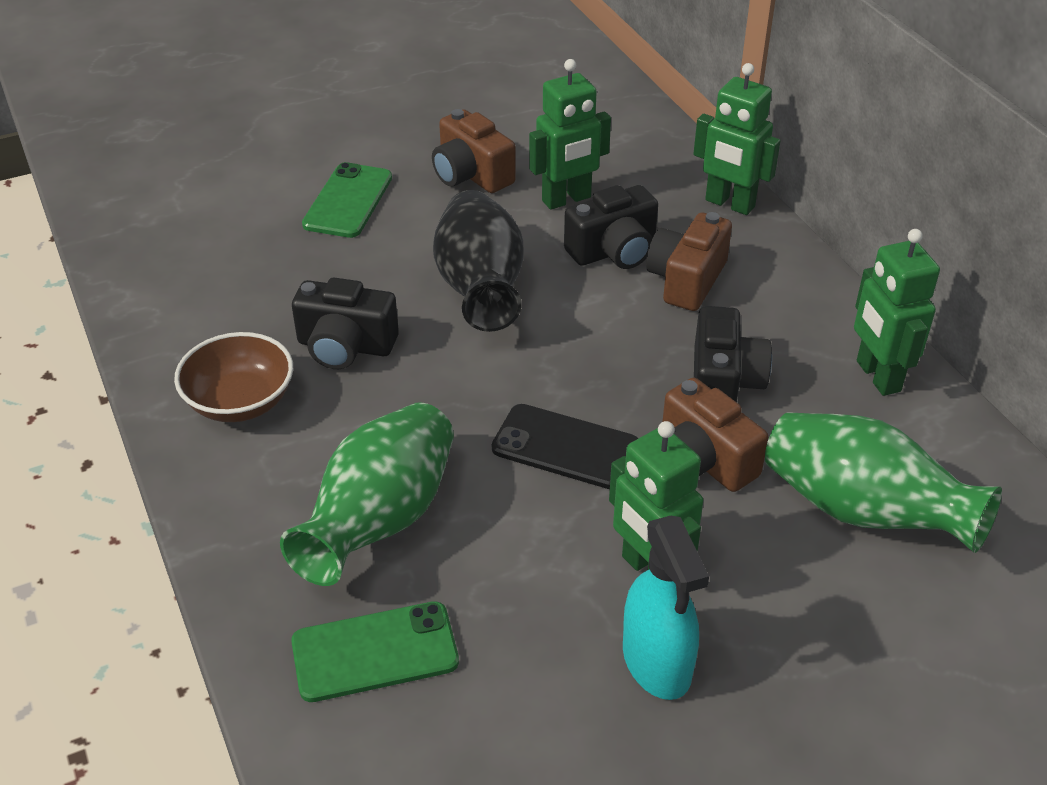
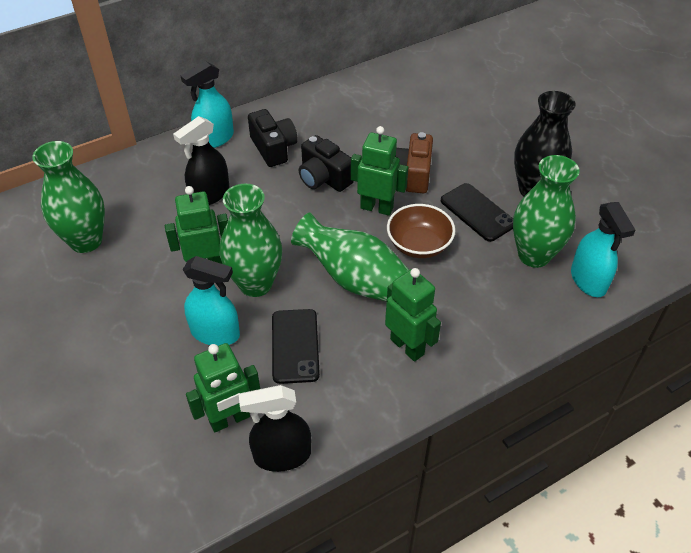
black camera: [292,278,399,369] [564,185,658,269] [694,306,772,402] = 3 -> [248,109,297,167] [299,135,354,192] = 2
black phone: [492,404,638,489] = 1 -> [272,309,320,384] [441,183,513,242] = 2
black spray bottle: none = 0 -> [173,116,229,205] [239,385,311,472] = 2
brown camera: [432,109,516,193] [646,212,732,311] [662,378,768,492] = 3 -> [395,132,433,193] = 1
green phone: [291,601,459,702] [302,162,392,238] = 2 -> none = 0
green vase: [280,402,454,586] [765,412,1002,553] = 2 -> [32,141,105,253] [220,184,282,297] [291,212,409,301] [513,155,580,268] = 4
turquoise spray bottle: [623,516,709,700] = 1 -> [181,61,234,148] [183,256,240,346] [571,202,635,297] = 3

